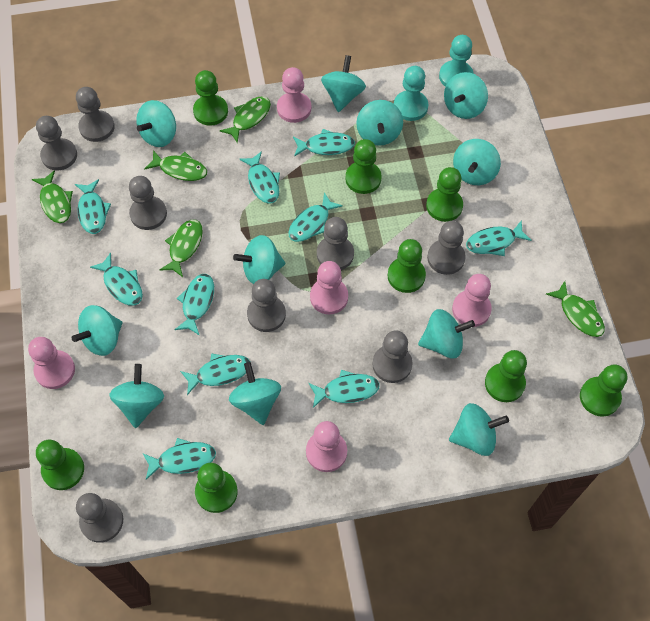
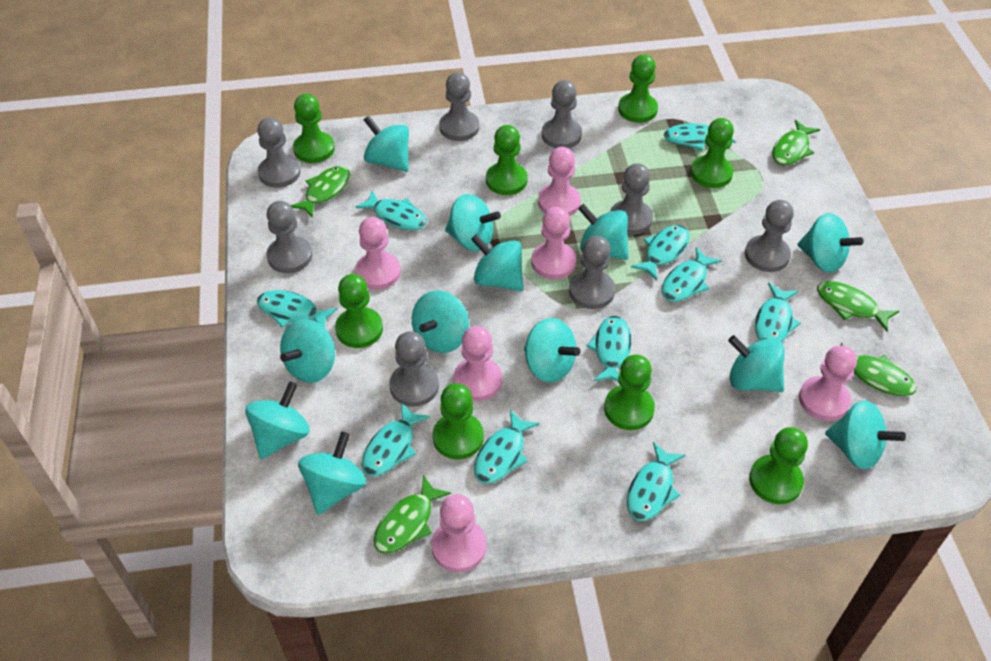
pink pawn: [28,337,75,389] [277,67,311,123] [306,421,347,472] [310,261,348,314] [452,274,492,327] = 5 -> [355,217,401,290] [431,494,486,572] [453,326,502,401] [531,207,576,279] [538,147,581,216] [799,345,857,421] = 6
turquoise pawn: [394,66,428,121] [439,35,474,87] = 2 -> none = 0
turquoise spinning top: [72,305,123,356] [109,364,164,428] [136,100,176,147] [229,362,281,425] [233,235,285,284] [321,55,366,112] [356,100,403,146] [418,309,475,358] [444,72,488,119] [449,403,509,456] [453,139,501,185] = 11 -> [245,381,310,459] [280,319,335,383] [298,432,366,515] [364,116,409,172] [412,291,469,353] [445,194,501,251] [471,234,524,291] [524,318,581,383] [578,204,629,260] [728,335,785,392] [797,213,864,273] [825,400,906,469] = 12

